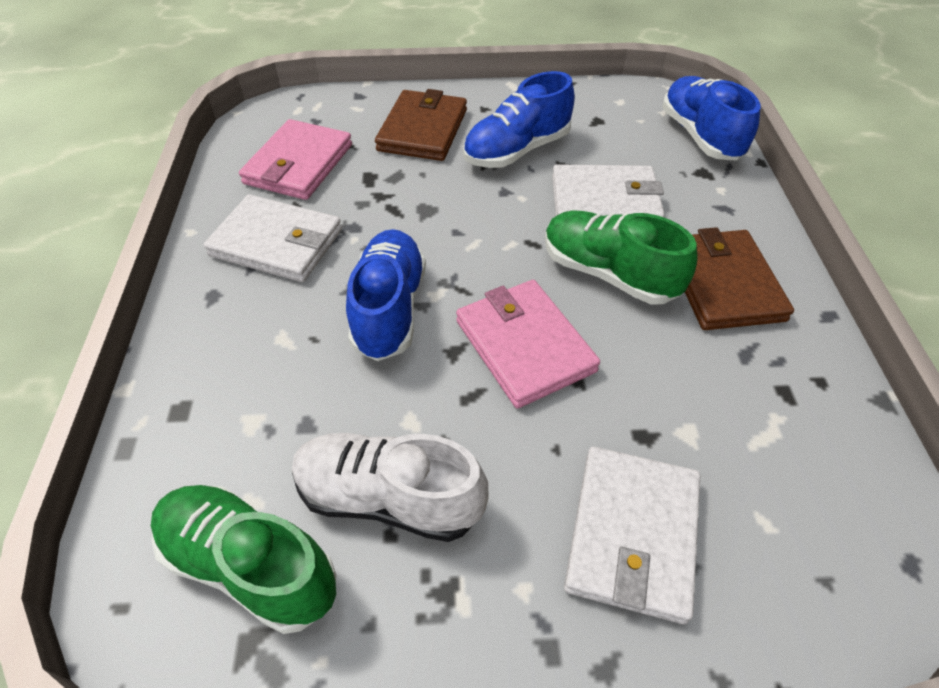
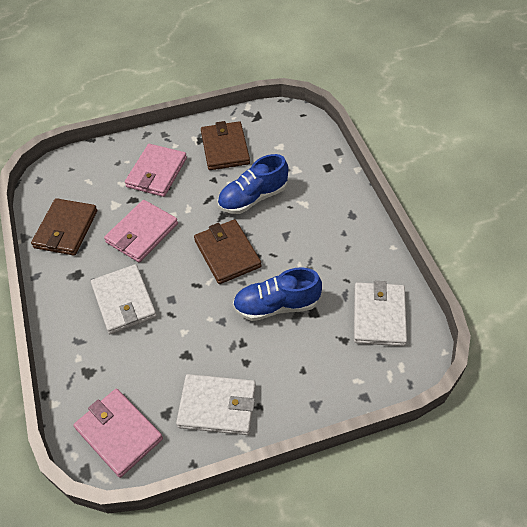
blue shoe: [346,229,426,361] [463,71,575,168] [662,76,760,161] = 3 -> [217,154,288,214] [233,267,322,321] = 2
brown wallet: [375,89,467,161] [685,227,794,330] = 2 -> [31,198,97,256] [194,219,261,284] [201,121,250,170] = 3
green shoe: [151,485,337,634] [545,211,698,304] = 2 -> none = 0
pink wallet: [239,119,352,200] [456,280,600,408] = 2 -> [73,389,163,478] [104,200,178,262] [125,144,187,197] = 3
white shoe: [292,433,488,542] = 1 -> none = 0

